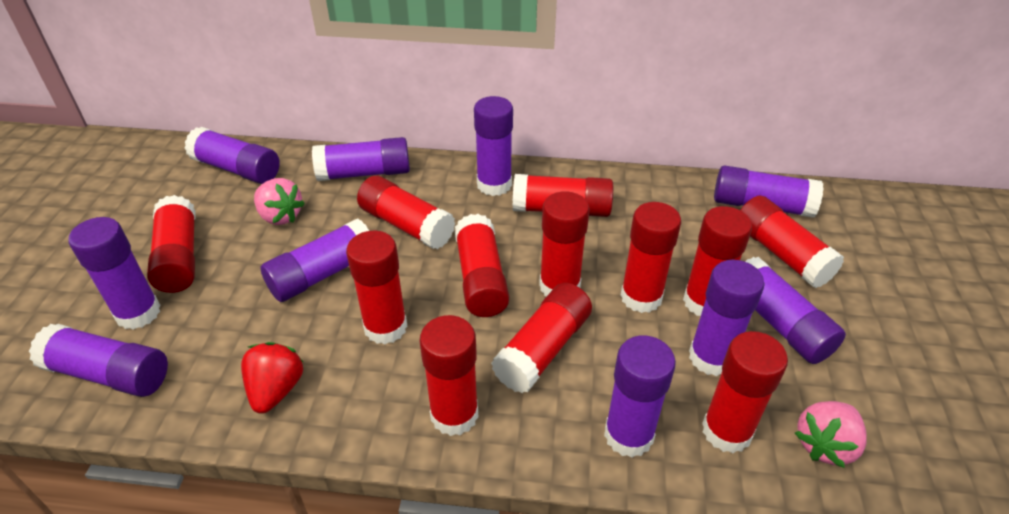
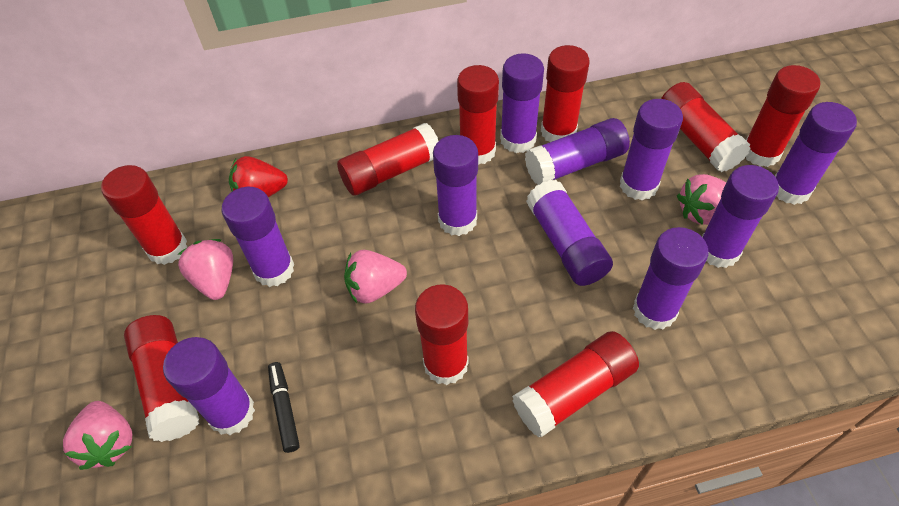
black marker: none = 0 -> [268,362,300,453] = 1
pink strawberry: [254,178,305,225] [795,401,867,468] = 2 -> [63,401,132,470] [178,239,233,300] [344,250,407,304] [677,174,726,225] = 4
red glue stick: [147,195,196,293] [346,230,407,344] [357,176,456,249] [420,315,478,436] [455,214,509,317] [491,283,592,393] [513,174,613,217] [539,191,590,297] [620,202,681,313] [683,206,752,316] [702,331,788,453] [740,196,844,288] = 12 -> [101,165,187,265] [124,315,199,442] [337,123,438,195] [415,284,469,385] [457,65,499,165] [512,331,639,437] [541,45,589,142] [661,82,751,172] [745,65,820,167] = 9

